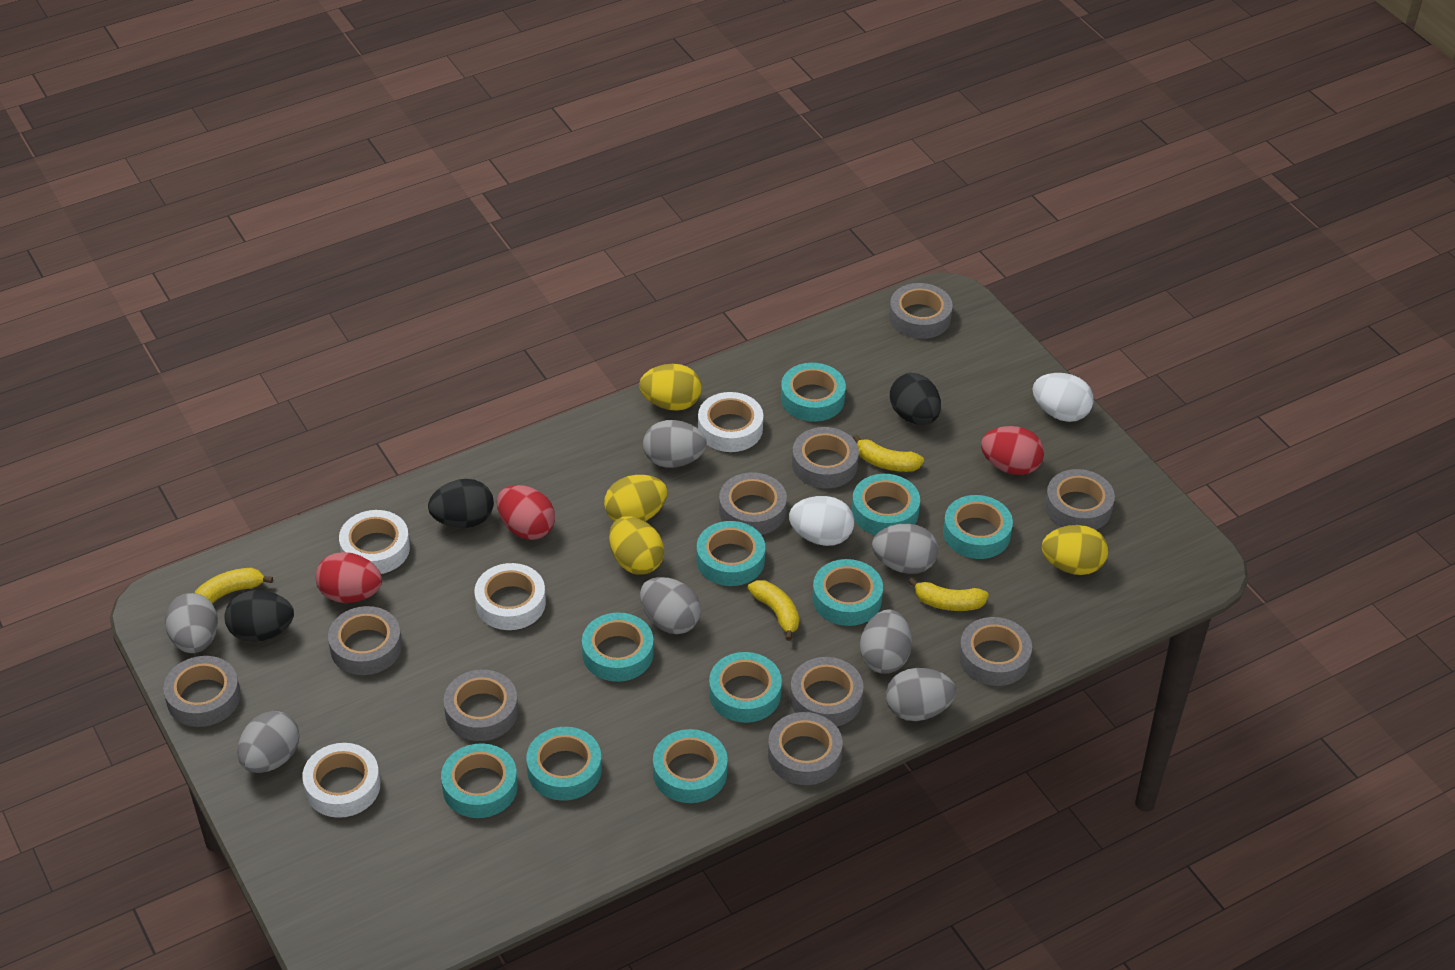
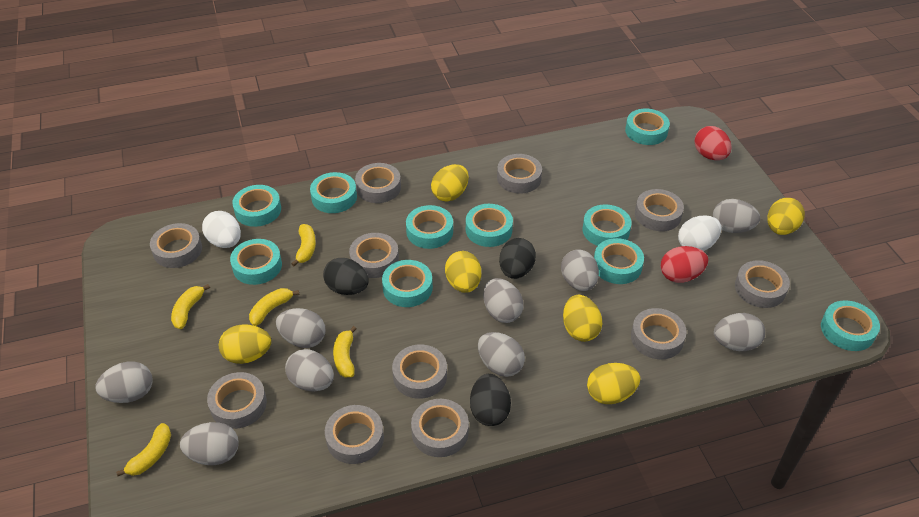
grey egg: [165,593,218,653] [237,711,299,773] [640,577,701,634] [643,420,707,468] [860,609,912,674] [872,524,938,574] [886,668,956,721] = 7 -> [96,361,153,403] [180,422,239,465] [276,308,325,348] [285,349,334,391] [478,332,525,377] [483,278,524,323] [561,249,599,291] [713,199,760,233] [714,313,765,351] = 9
grey tape: [163,656,241,727] [328,606,402,675] [444,670,518,741] [719,472,787,535] [768,712,843,785] [790,657,864,727] [792,427,859,488] [889,283,953,339] [959,617,1032,686] [1045,469,1115,530] = 10 -> [150,223,202,268] [207,372,267,429] [325,405,384,464] [349,233,399,278] [355,163,401,203] [392,344,447,399] [411,399,469,457] [497,154,542,193] [631,308,687,359] [635,189,684,231] [735,260,790,308] = 11
red egg: [315,552,382,603] [497,485,555,540] [981,426,1044,475] = 3 -> [661,246,708,283] [694,126,732,160] = 2
white tape: [302,743,380,818] [339,510,410,574] [475,563,546,630] [698,392,763,452] = 4 -> none = 0
yellow banana: [195,568,273,604] [748,580,799,641] [853,434,924,472] [908,578,989,611] = 4 -> [116,423,171,476] [171,284,210,329] [249,288,299,326] [291,224,316,266] [333,326,357,377] = 5
yellow egg: [604,475,668,522] [609,516,664,575] [639,364,702,411] [1042,525,1108,575] = 4 -> [219,324,271,364] [431,164,469,202] [445,251,481,293] [563,295,602,342] [587,363,640,404] [767,198,805,235] = 6

